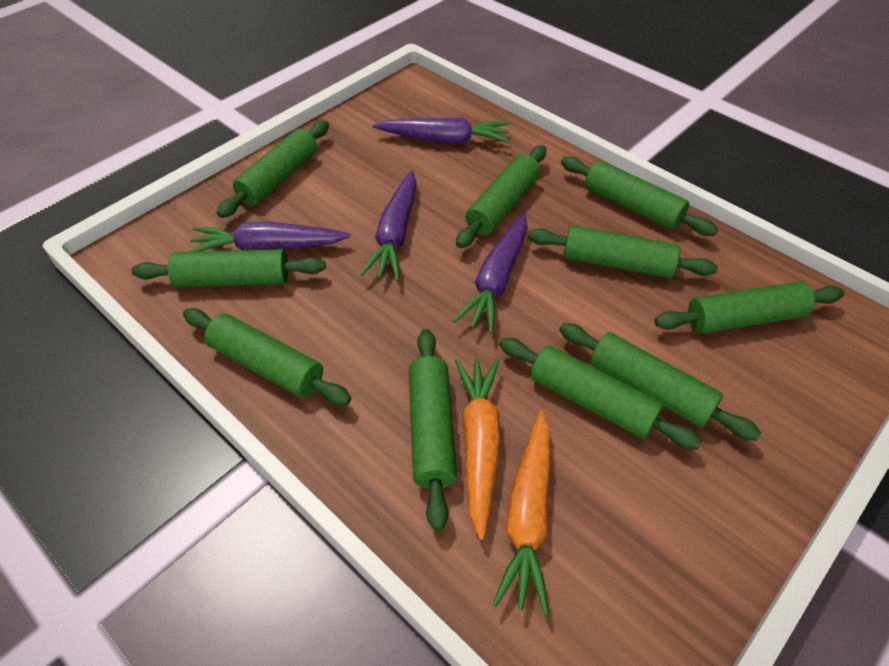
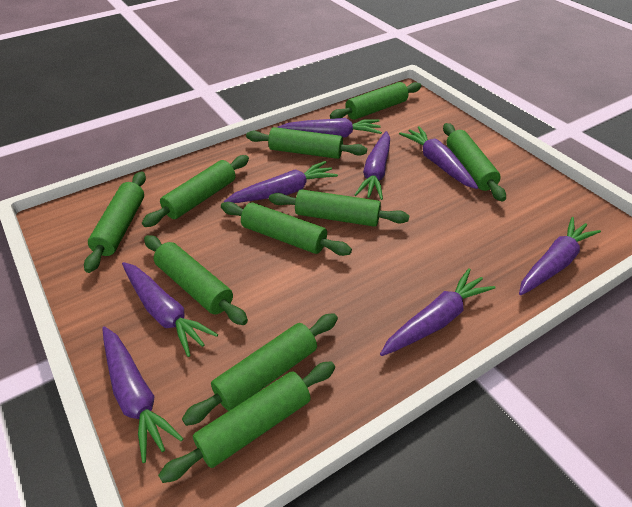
orange carrot: [455,359,501,540] [493,410,550,615] = 2 -> none = 0
purple carrot: [188,222,351,252] [360,171,417,280] [373,118,510,144] [453,214,528,333] = 4 -> [102,326,183,463] [122,262,218,357] [224,161,338,203] [277,118,382,137] [355,131,390,200] [380,268,496,356] [399,126,478,189] [519,217,601,295] = 8

